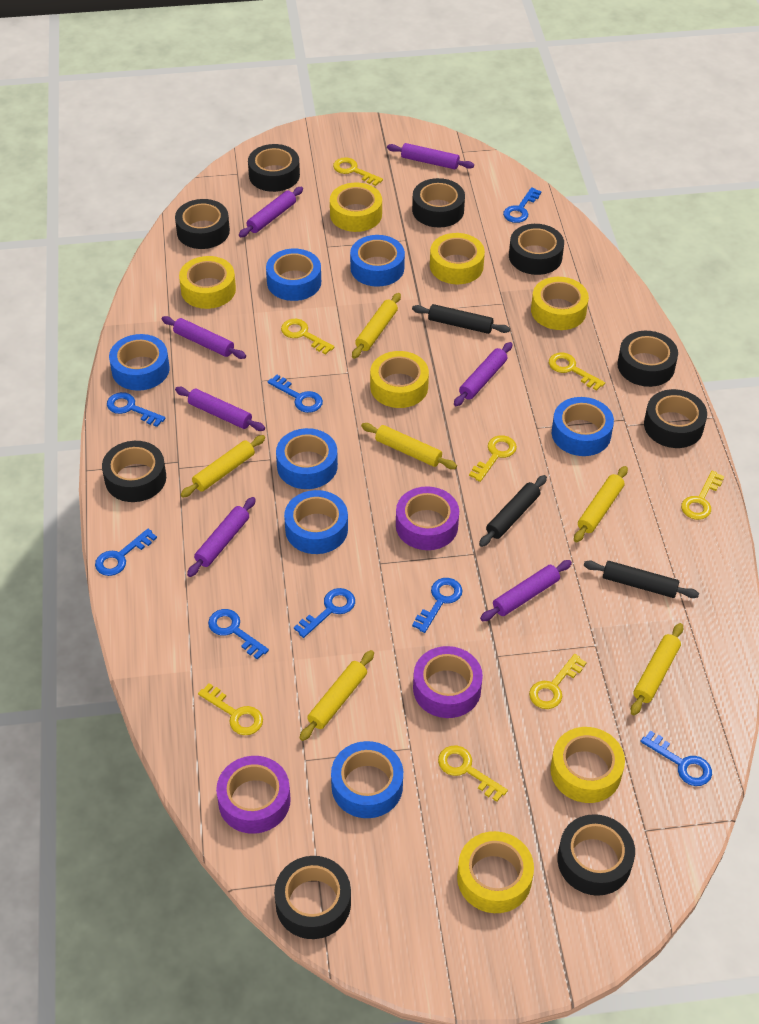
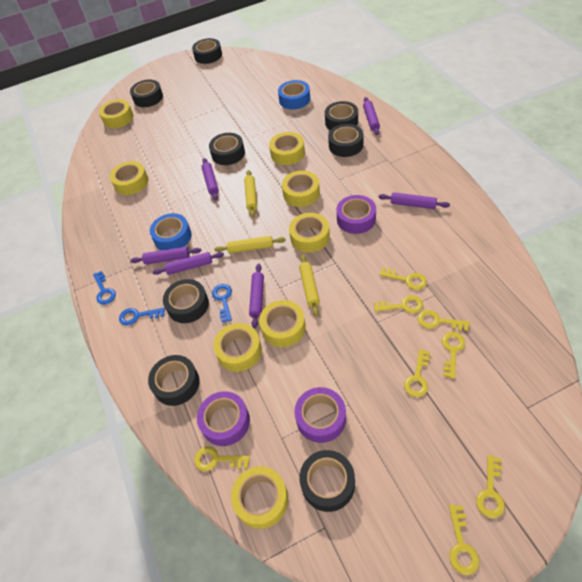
black rolling pin: [412,304,510,334] [479,475,547,547] [584,560,699,598] = 3 -> none = 0
black tape: [102,441,166,502] [175,199,230,249] [248,144,300,192] [274,856,351,939] [412,178,465,227] [509,224,564,275] [557,814,635,896] [617,331,678,387] [644,389,707,448] = 9 -> [130,80,163,107] [148,355,199,406] [163,279,209,323] [192,38,222,64] [209,133,245,165] [299,450,355,512] [325,101,358,130] [328,124,363,157] = 8
blue key: [95,529,157,576] [107,392,166,427] [208,609,269,660] [268,375,323,413] [294,588,355,638] [412,578,462,633] [503,187,542,223] [640,730,712,786] = 8 -> [93,271,116,305] [119,308,165,326] [212,284,232,322] = 3
blue tape: [109,334,170,391] [266,249,321,301] [276,428,338,489] [284,490,348,554] [331,741,403,818] [350,235,405,287] [552,397,614,456] = 7 -> [150,213,192,250] [278,80,310,109] = 2
purple rolling pin: [162,316,246,359] [175,387,265,431] [187,497,256,577] [239,187,303,237] [387,143,474,169] [454,342,512,406] [480,560,572,621] = 7 -> [130,247,201,264] [153,252,224,275] [202,158,219,201] [249,264,264,328] [363,97,380,135] [379,192,450,209] = 6
yellow rolling pin: [180,435,265,498] [299,650,374,741] [352,293,401,359] [361,423,457,469] [574,466,628,542] [631,623,683,715] = 6 -> [214,236,286,253] [244,170,257,218] [299,254,320,317] = 3
yellow tape: [179,256,236,309] [330,183,382,232] [370,351,429,408] [430,233,485,284] [457,831,534,913] [531,277,589,330] [550,727,625,803] = 7 -> [99,99,133,128] [110,161,148,195] [213,323,262,372] [231,466,288,529] [259,300,306,347] [269,132,305,165] [282,170,320,207] [289,213,330,252] = 8

